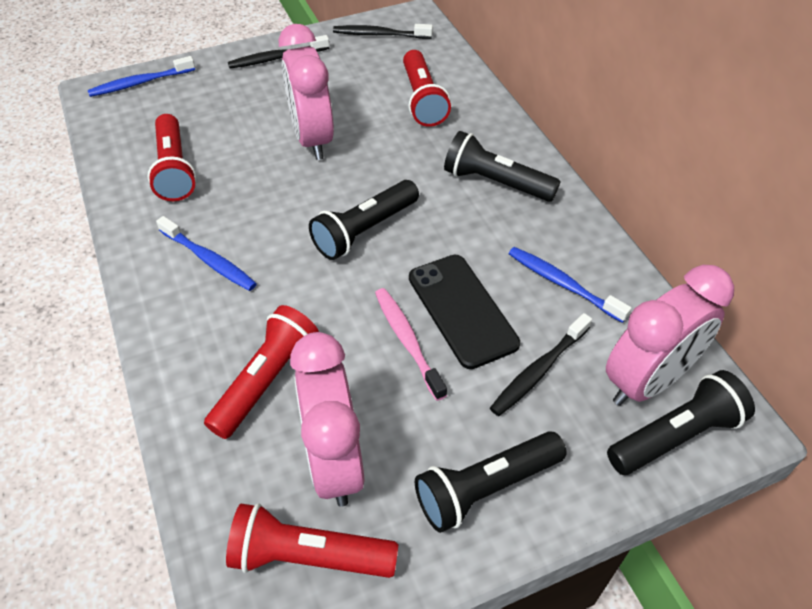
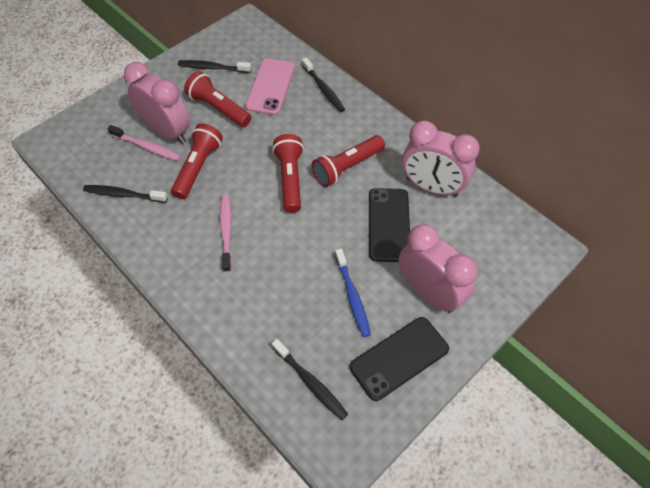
black flashlight: [309,180,419,260] [415,431,567,533] [444,131,561,202] [607,370,755,475] = 4 -> none = 0
black phone: [409,255,520,369] = 1 -> [350,317,449,401] [369,188,410,262] = 2
black toothbrush: [228,35,329,68] [333,24,433,39] [490,313,592,416] = 3 -> [83,185,168,203] [178,60,251,73] [272,339,348,420] [302,57,345,112] = 4
blue toothbrush: [88,56,195,97] [156,216,257,291] [508,247,631,323] = 3 -> [335,249,371,337] = 1
pink phone: none = 0 -> [245,58,295,115] = 1
pink toothbrush: [375,288,447,401] = 1 -> [107,125,181,161] [220,194,232,272] = 2

